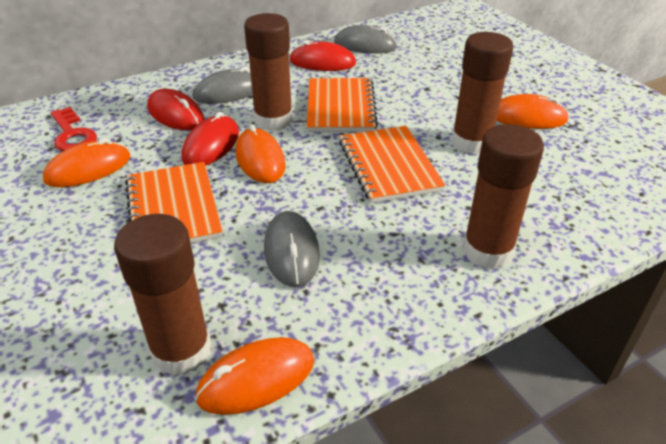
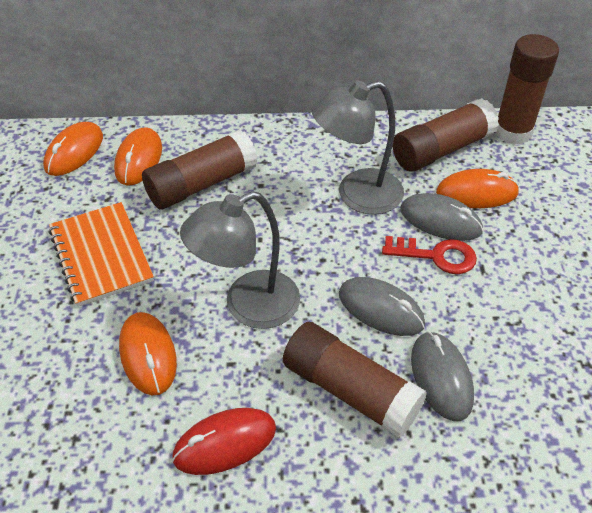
grey lamp: none = 0 -> [180,191,300,329] [312,80,404,215] = 2
orange notebook: [125,162,223,243] [307,78,378,132] [339,126,446,203] = 3 -> [49,202,154,307] = 1
red mouse: [147,89,204,130] [182,112,239,166] [290,41,356,71] = 3 -> [172,408,276,475] = 1

